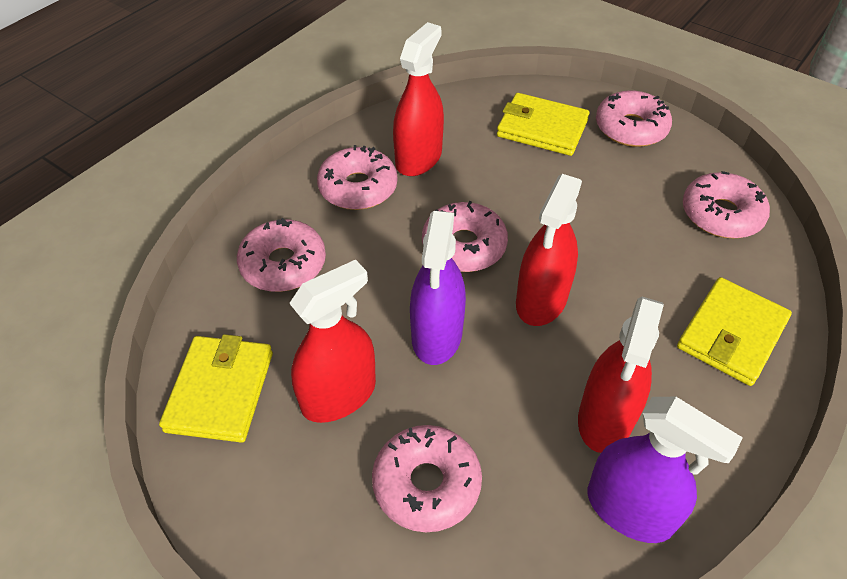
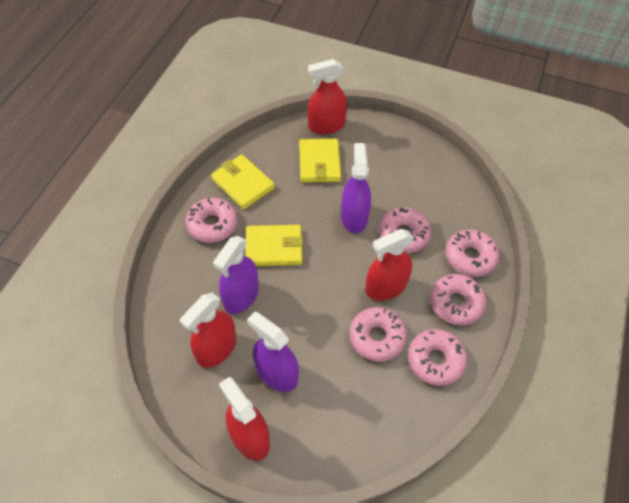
purple spray bottle: [410,211,466,365] [587,397,743,543] = 2 -> [213,236,259,314] [247,312,299,392] [341,143,371,234] = 3

